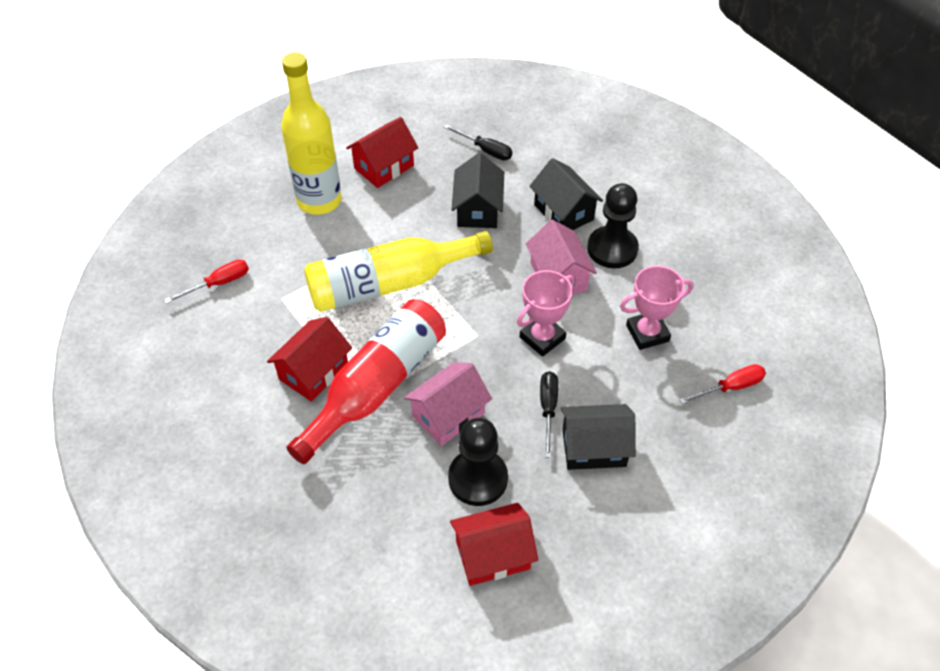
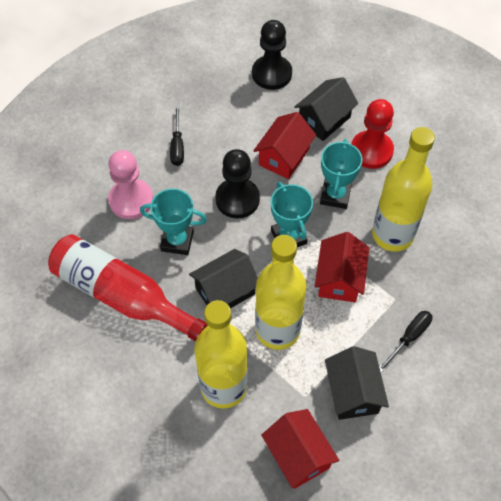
pink house: [404,362,492,446] [526,220,597,295] = 2 -> none = 0
pink pawn: none = 0 -> [108,150,153,219] = 1
pink trophy: [517,270,575,357] [620,266,694,350] = 2 -> none = 0
red pawn: none = 0 -> [351,99,394,169] = 1
red screwdriver: [164,259,249,304] [680,364,766,404] = 2 -> none = 0
turquoise trophy: none = 0 -> [140,189,207,255] [271,182,313,247] [320,139,362,209] = 3
yellow bottle: [281,52,342,215] [304,231,493,312] = 2 -> [195,300,248,409] [255,235,306,350] [372,127,435,252] = 3

